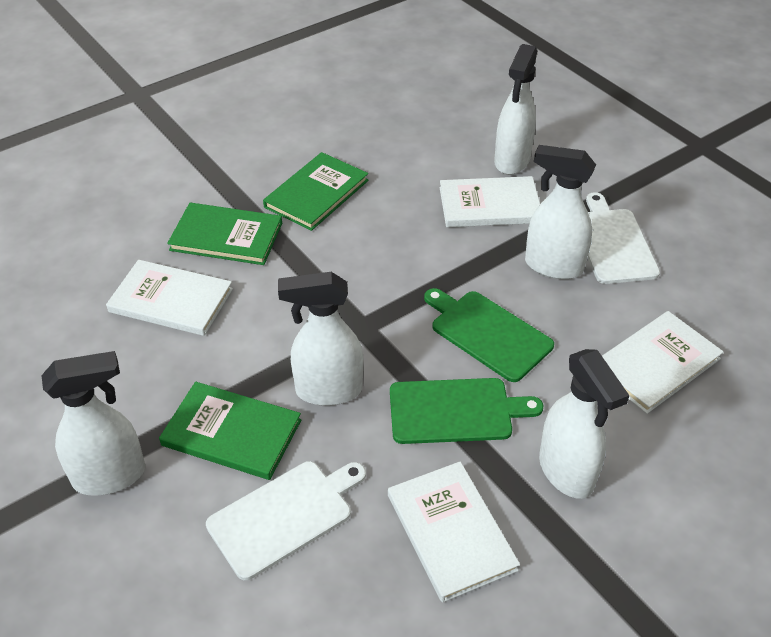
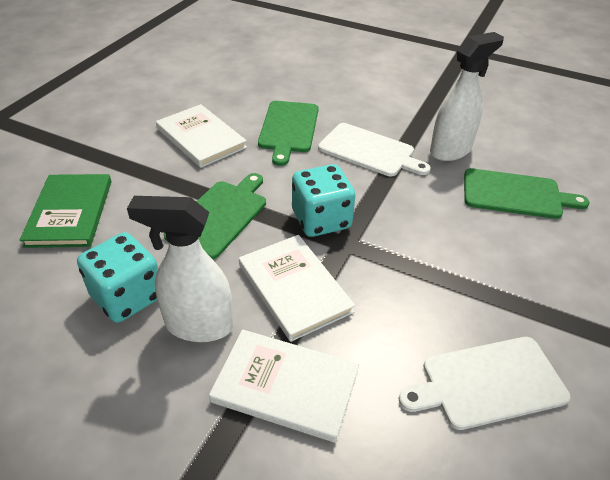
green book: [159,382,301,480] [167,203,282,265] [263,152,368,231] = 3 -> [20,174,111,248] = 1
green cutting board: [390,378,543,444] [424,288,554,382] = 2 -> [164,173,266,259] [258,101,318,166] [464,168,589,219] = 3
turquoise dice: none = 0 -> [77,232,158,323] [292,164,356,237] = 2
white book: [106,260,233,336] [388,461,520,603] [440,176,540,227] [602,311,724,414] = 4 -> [156,104,247,168] [209,329,359,443] [239,235,355,342] = 3
white spray bottle: [41,351,145,496] [278,272,363,406] [494,44,537,175] [525,145,596,279] [539,349,629,499] = 5 -> [127,196,233,342] [430,32,504,161] = 2

